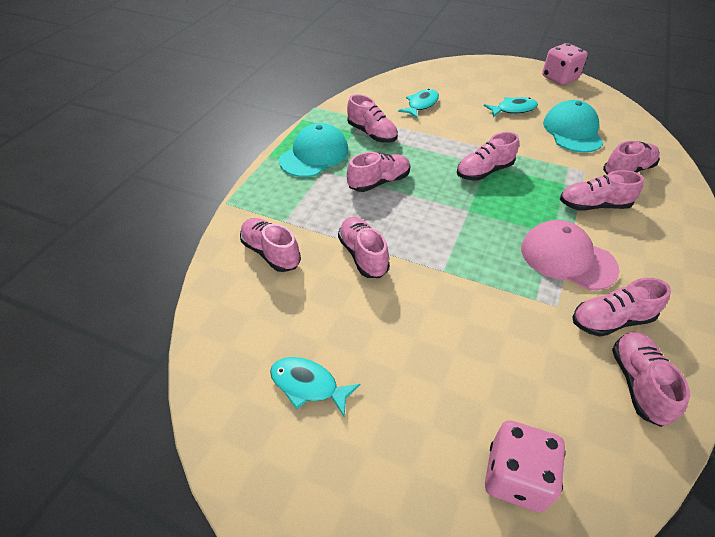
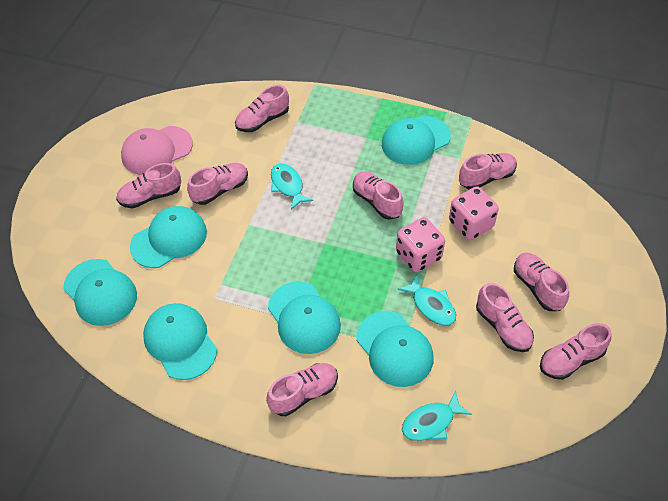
turquoise cap: [279,123,348,177] [543,100,603,153] = 2 -> [63,259,137,326] [130,206,207,268] [143,303,217,380] [268,281,341,354] [357,311,433,387] [382,116,451,165] = 6

